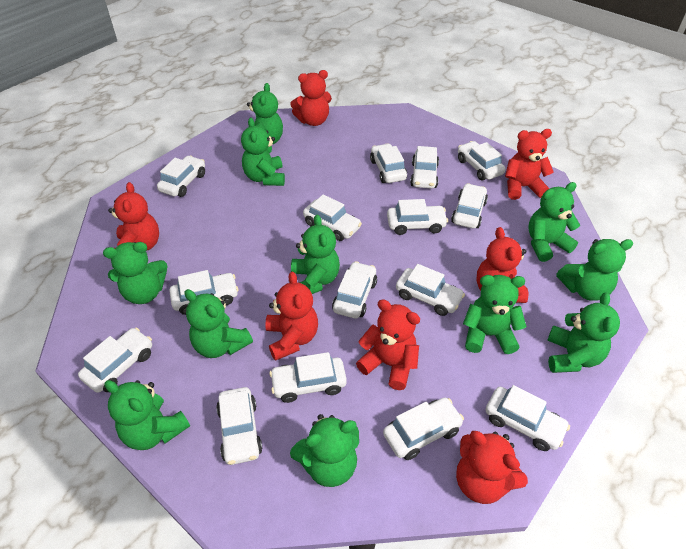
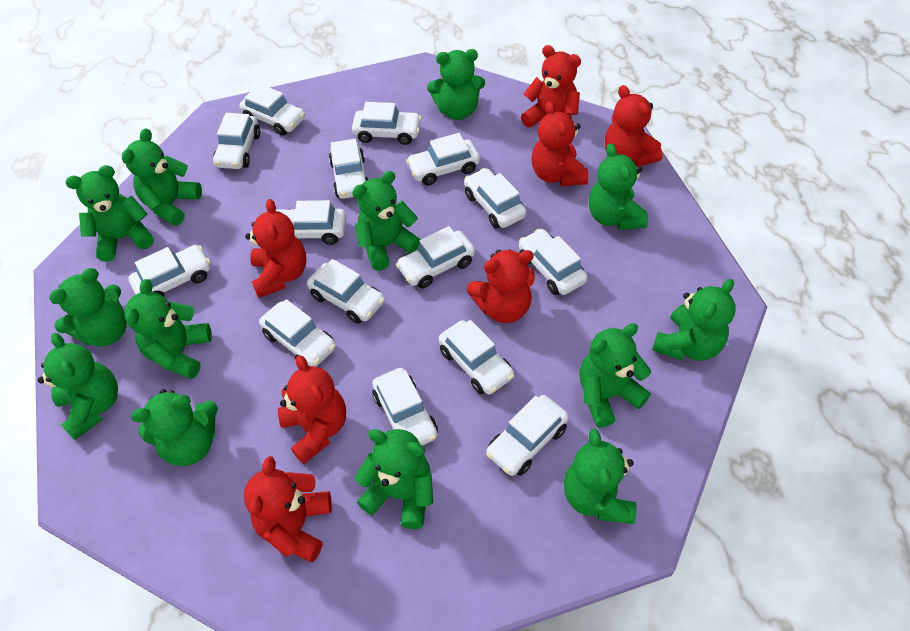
green teddy bear: [103,242,167,304] [105,380,190,450] [184,289,253,358] [241,118,285,186] [247,83,283,144] [290,414,359,487] [291,214,340,294] [463,275,527,354] [528,182,580,262] [547,293,620,373] [556,239,633,301] = 11 -> [38,333,118,440] [49,268,127,347] [66,165,154,262] [122,128,202,226] [124,279,212,379] [131,389,218,466] [352,171,421,271] [354,429,433,529] [427,49,485,120] [564,428,637,524] [579,323,651,428] [589,143,648,230] [652,279,735,361] = 13

